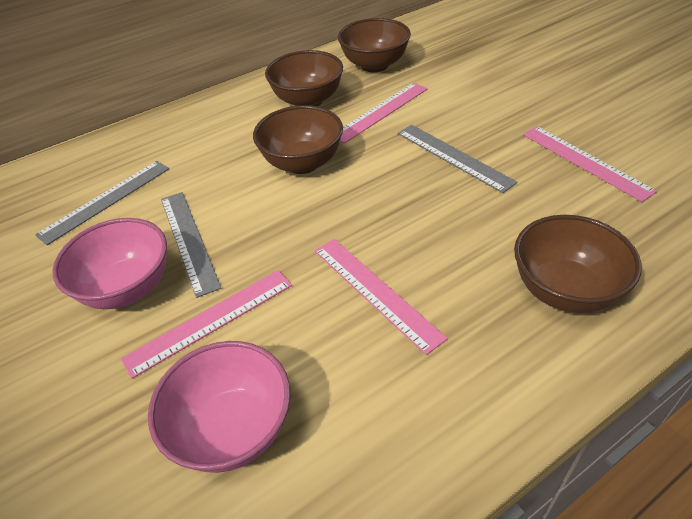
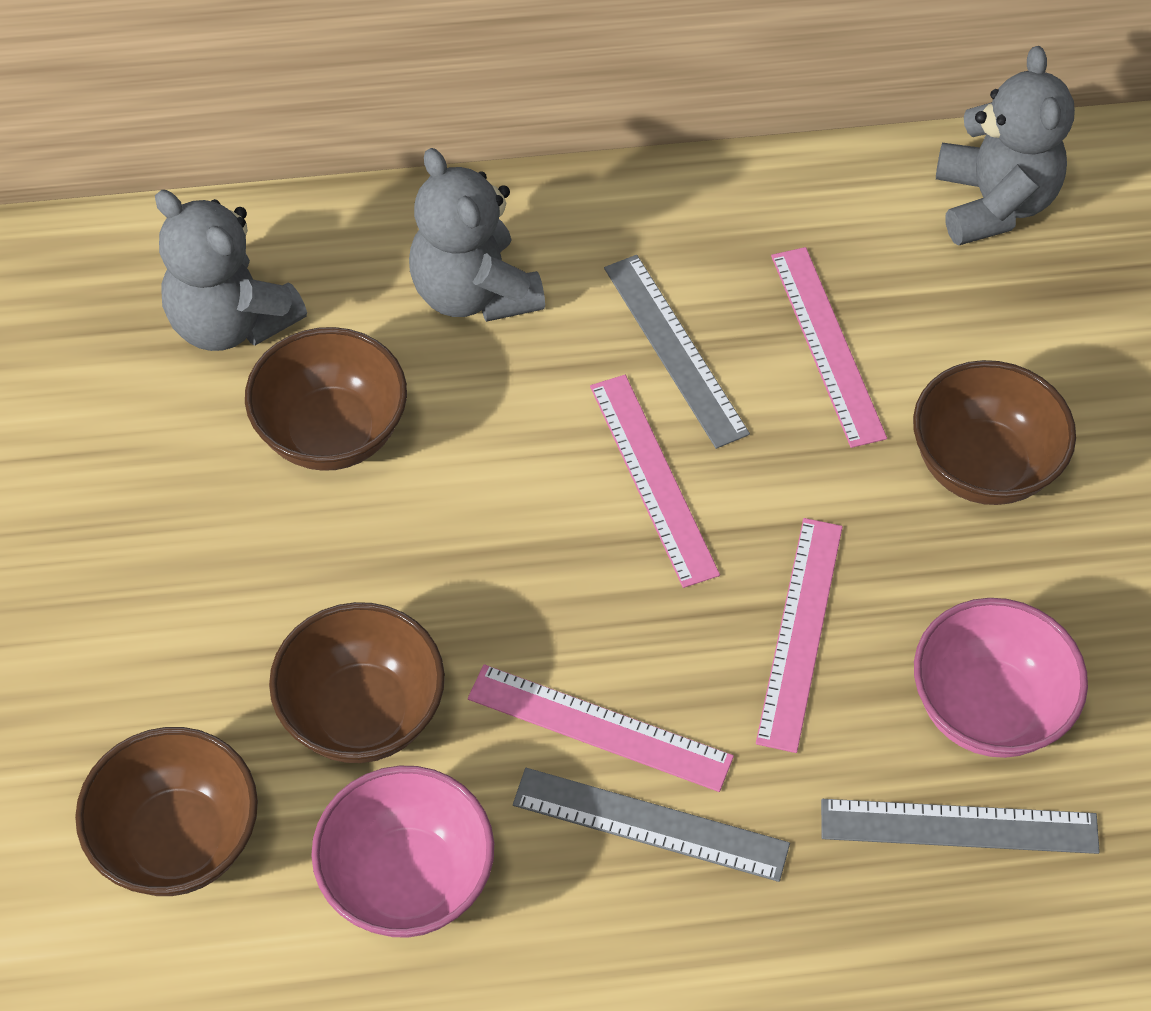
grey teddy bear: none = 0 -> [155,190,307,351] [409,148,545,322] [936,46,1075,245] = 3

